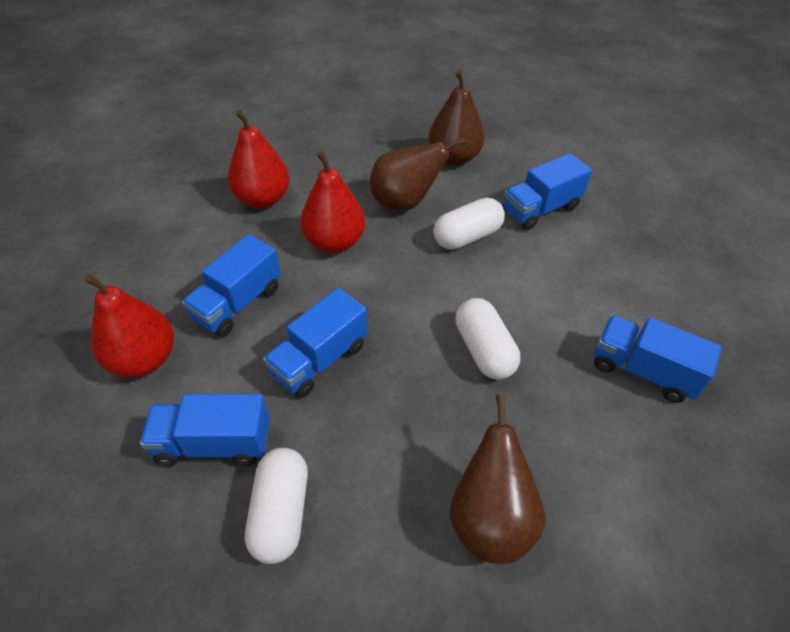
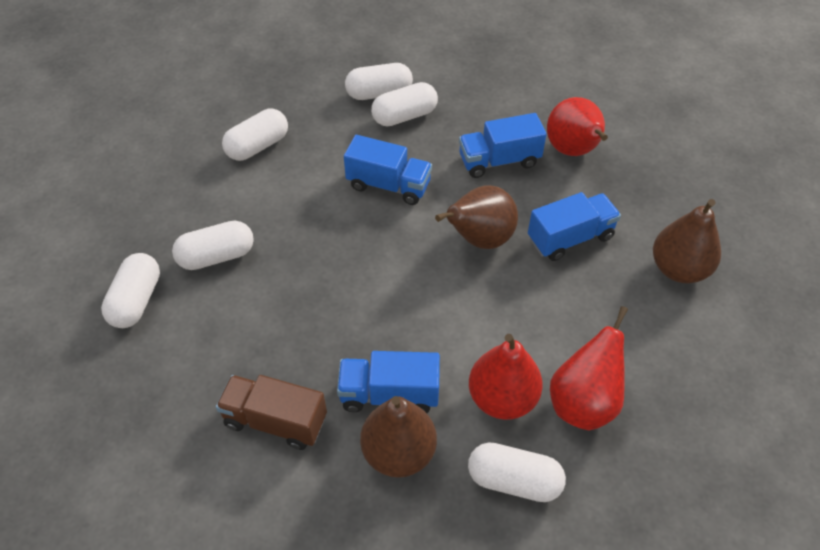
blue truck: [140,394,269,466] [182,234,281,337] [263,288,367,398] [503,153,592,230] [594,315,722,403] = 5 -> [337,351,440,413] [344,135,432,205] [459,113,547,178] [528,192,621,261] = 4
brown truck: none = 0 -> [216,375,327,450] = 1
white capsule: [245,448,308,564] [433,197,505,250] [455,298,520,380] = 3 -> [101,253,160,328] [172,221,254,270] [222,109,288,161] [345,63,413,100] [371,82,438,127] [468,442,566,502] = 6

